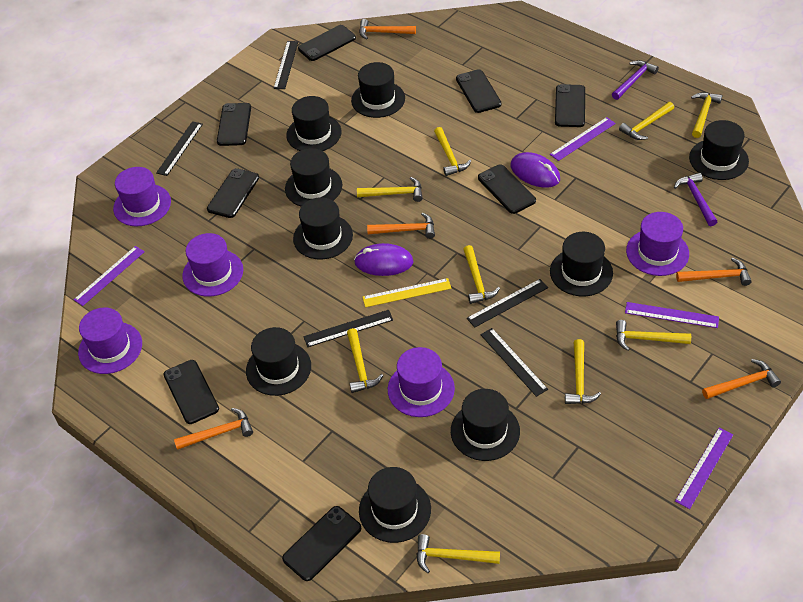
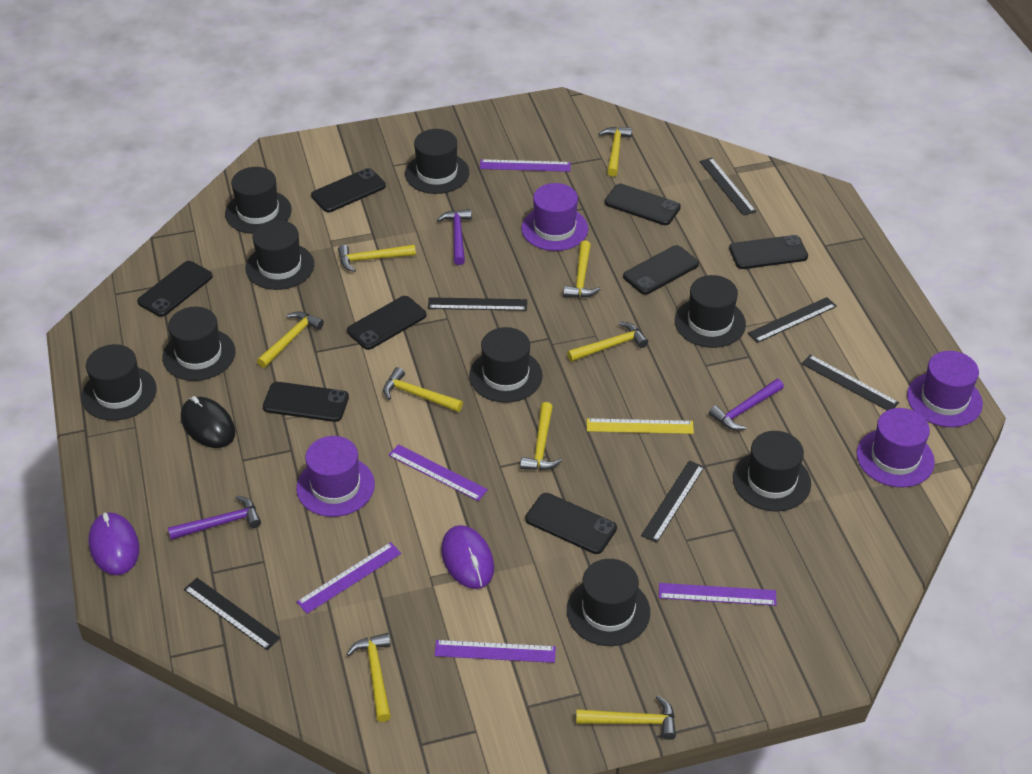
black mouse: none = 0 -> [181,396,236,448] = 1
black ruler: [156,121,203,176] [274,41,298,89] [303,310,393,347] [467,279,548,328] [480,328,548,397] = 5 -> [184,578,280,650] [428,297,527,311] [641,460,704,543] [699,158,756,216] [748,297,837,343] [801,355,899,410] = 6
orange hammer: [174,408,253,450] [359,19,416,39] [367,213,435,239] [676,258,752,286] [702,359,781,399] = 5 -> none = 0
purple hammer: [612,60,659,100] [674,173,717,226] = 2 -> [168,496,261,540] [437,209,472,265] [709,379,784,430] = 3
purple hat: [78,308,142,374] [113,167,171,226] [182,233,243,297] [388,347,455,417] [626,212,689,276] = 5 -> [296,436,375,517] [521,183,588,251] [857,408,935,488] [907,351,983,427] = 4
purple ruler: [74,246,145,306] [550,117,616,161] [625,302,719,328] [675,428,733,509] = 4 -> [297,542,401,614] [389,444,488,501] [434,640,556,663] [480,159,571,172] [659,583,777,606] = 5

